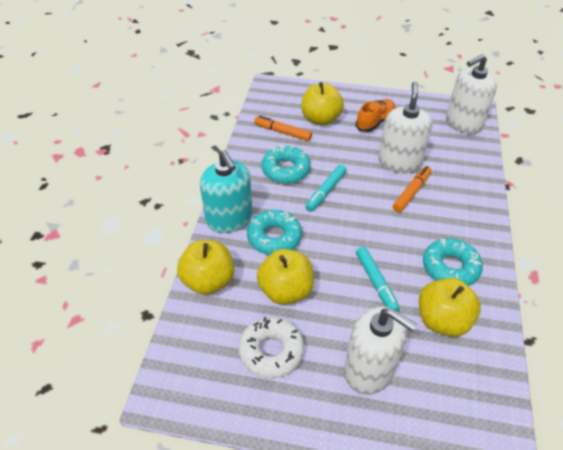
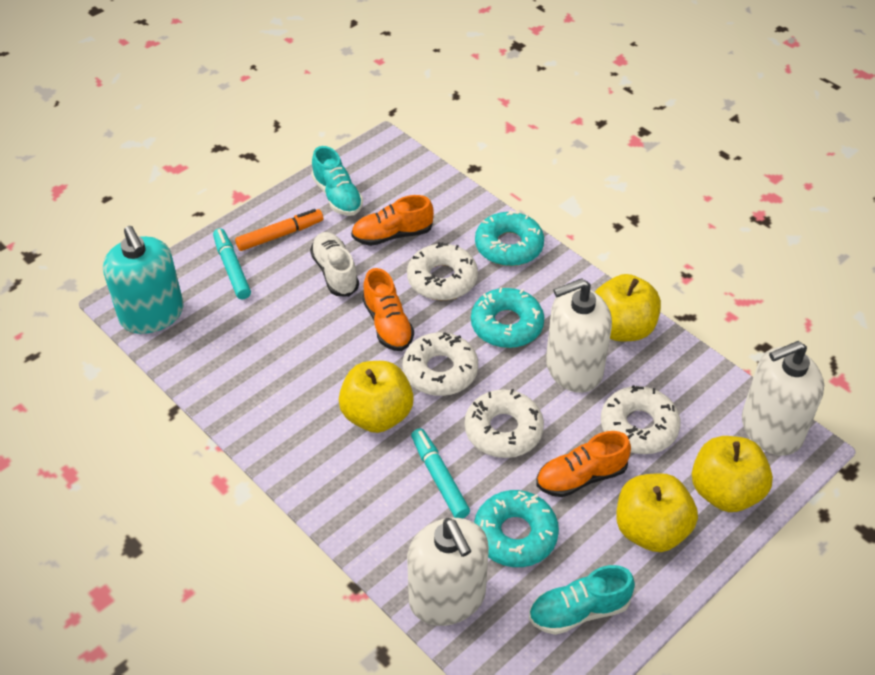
orange marker: [254,116,312,141] [393,166,431,212] = 2 -> [235,209,323,251] = 1
orange shoe: [356,99,395,132] = 1 -> [351,195,434,246] [362,268,414,351] [536,431,631,497] = 3
turquoise shoe: none = 0 -> [311,146,363,216] [529,565,635,635] = 2
white donut: [239,317,304,379] = 1 -> [402,332,478,396] [407,242,478,300] [465,389,544,458] [601,385,681,454] = 4
white shoe: none = 0 -> [310,232,359,297] = 1

